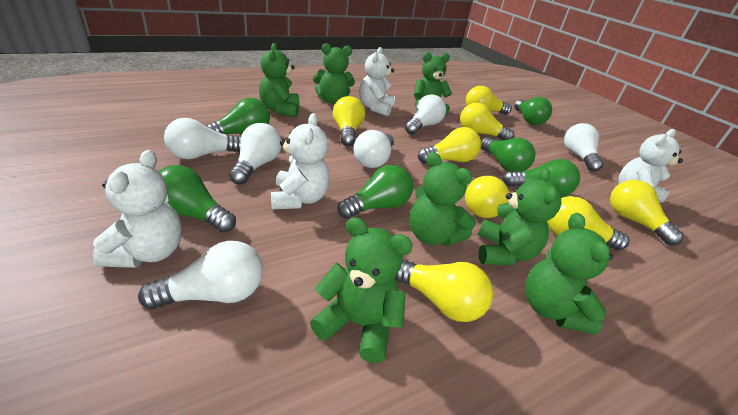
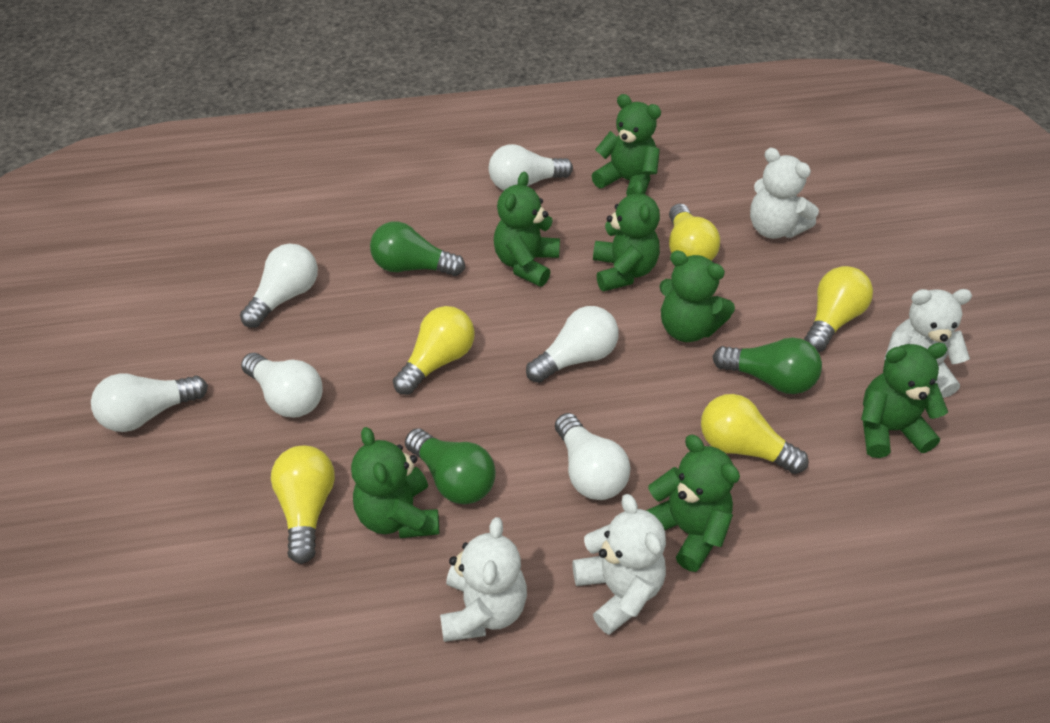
green light bulb: [158,165,236,233] [205,98,270,135] [338,165,413,219] [481,137,536,172] [503,159,580,197] [514,97,552,125] = 6 -> [370,221,465,276] [405,428,496,504] [712,337,822,394] = 3
yellow light bulb: [333,96,365,146] [395,260,493,322] [418,127,481,164] [460,103,515,140] [465,175,509,218] [466,86,512,115] [547,196,630,250] [610,180,684,245] = 8 -> [271,446,335,564] [393,306,475,395] [669,204,720,261] [701,394,808,474] [804,266,873,352] = 5

